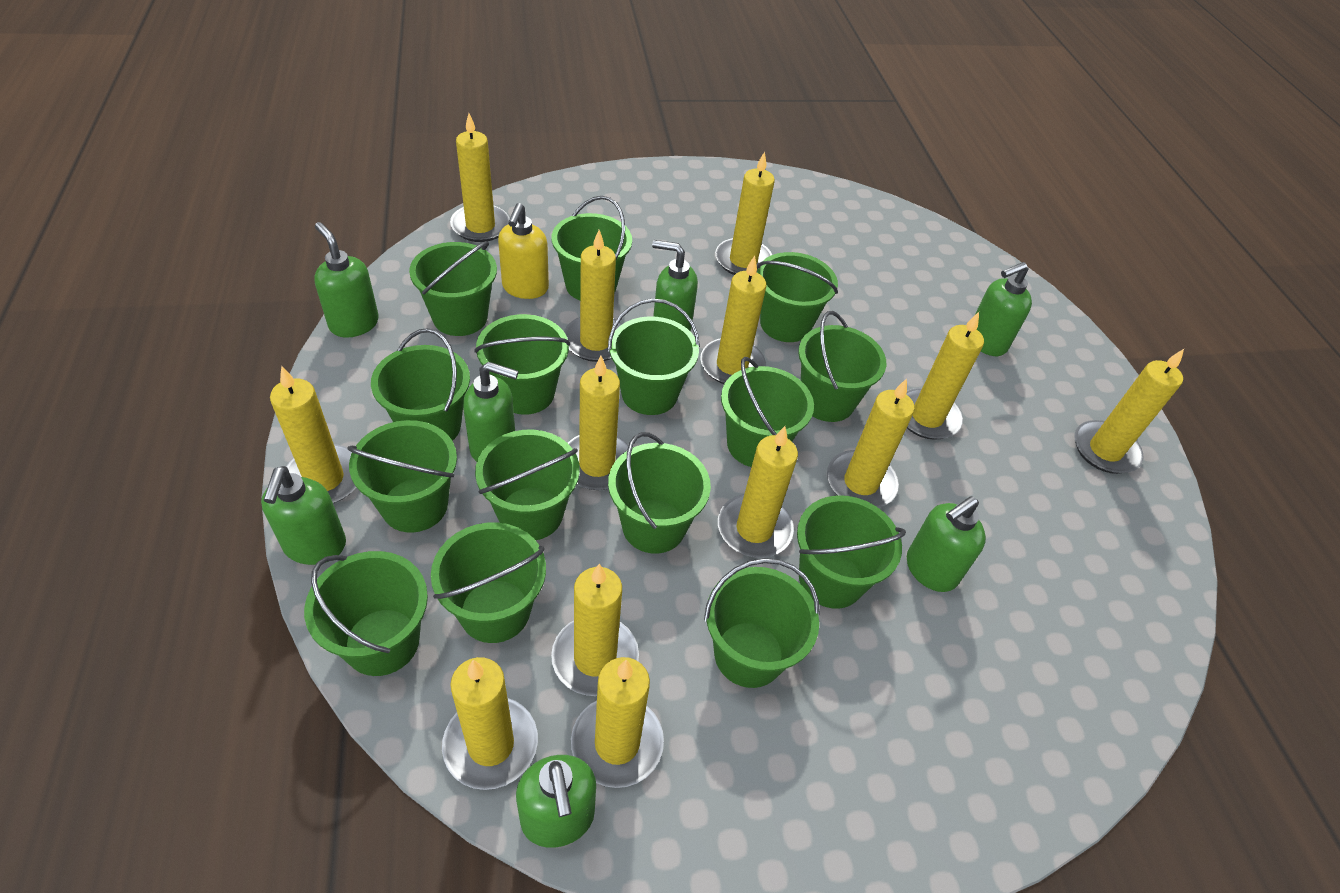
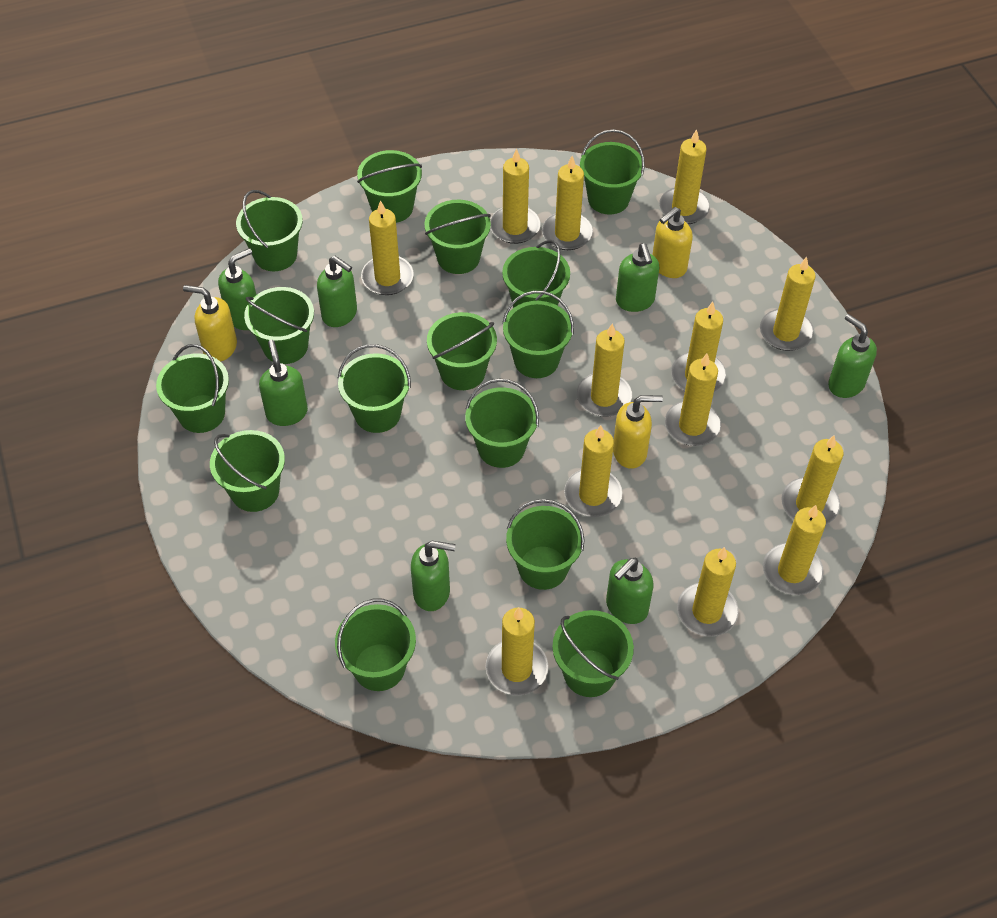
yellow soap dispenser: [498,203,549,299] = 1 -> [183,285,237,362] [613,395,663,469] [652,207,693,278] = 3

